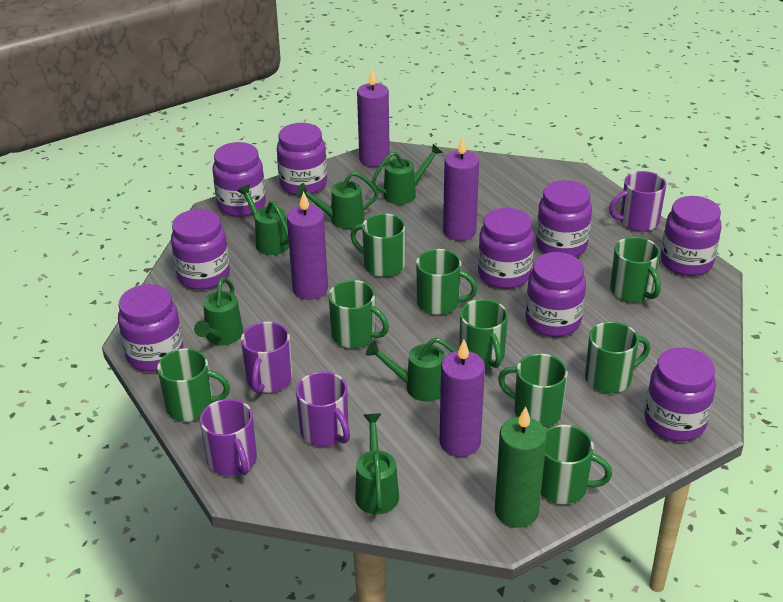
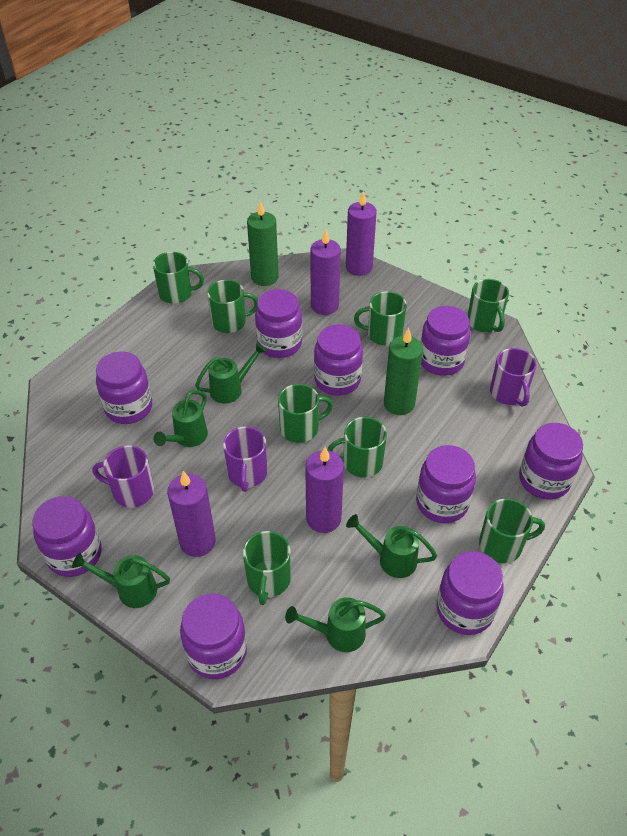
green candle: [495,406,547,528] = 1 -> [247,201,279,286] [384,328,423,415] = 2
green mug: [157,348,230,421] [329,280,389,348] [350,214,406,277] [416,249,477,315] [460,299,508,369] [498,353,568,427] [541,425,612,504] [585,322,650,393] [610,237,661,302] = 9 -> [153,252,204,304] [207,280,258,333] [243,531,291,605] [278,384,333,443] [327,417,387,477] [354,291,407,346] [468,279,509,332] [479,499,545,563] = 8
green watering can: [194,277,243,345] [237,185,289,255] [296,171,379,229] [355,414,399,514] [366,338,456,402] [372,144,443,205] = 6 -> [72,553,170,608] [153,390,208,447] [195,343,267,404] [285,597,386,652] [346,514,437,578] = 5
purple mug: [200,399,257,476] [241,322,293,393] [296,372,350,447] [609,171,666,231] = 4 -> [93,445,154,508] [223,426,267,492] [490,348,537,407] = 3

